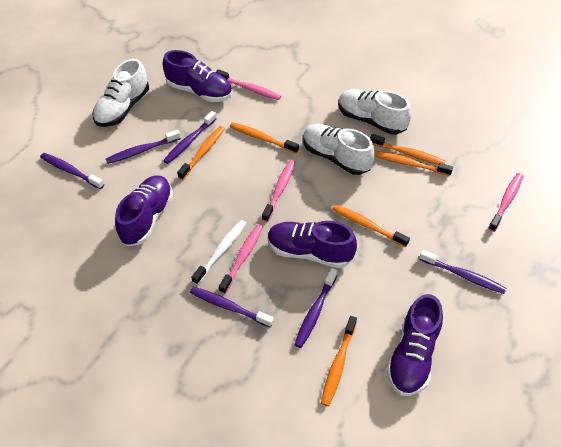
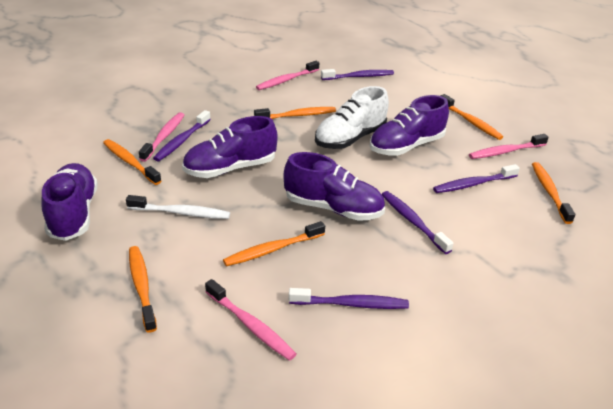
purple toothbrush: [40,153,104,189] [106,130,181,164] [163,111,217,164] [190,287,274,328] [294,268,337,348] [419,250,506,294] = 6 -> [153,110,211,161] [289,288,409,309] [321,69,394,80] [382,191,453,254] [433,164,520,193] = 5
white shoe: [92,59,149,127] [303,124,375,175] [338,89,412,135] = 3 -> [315,86,389,149] = 1

